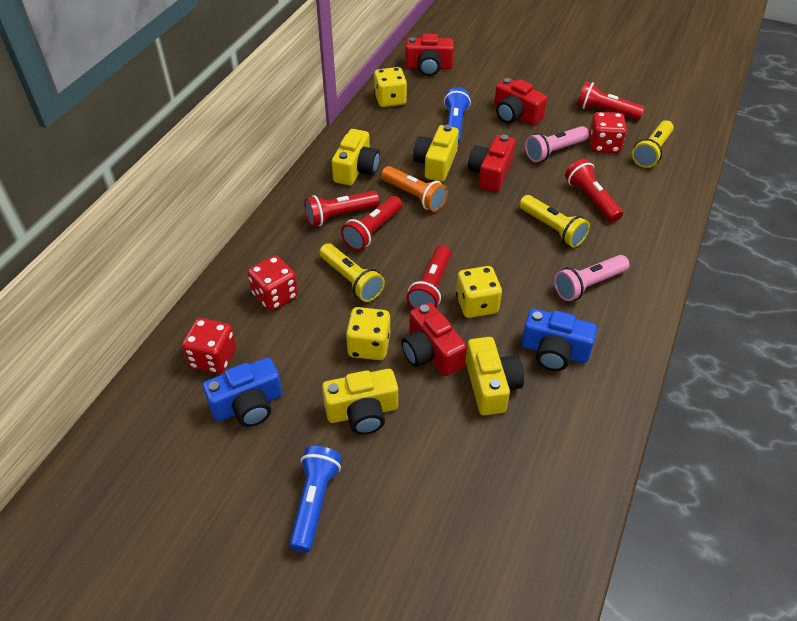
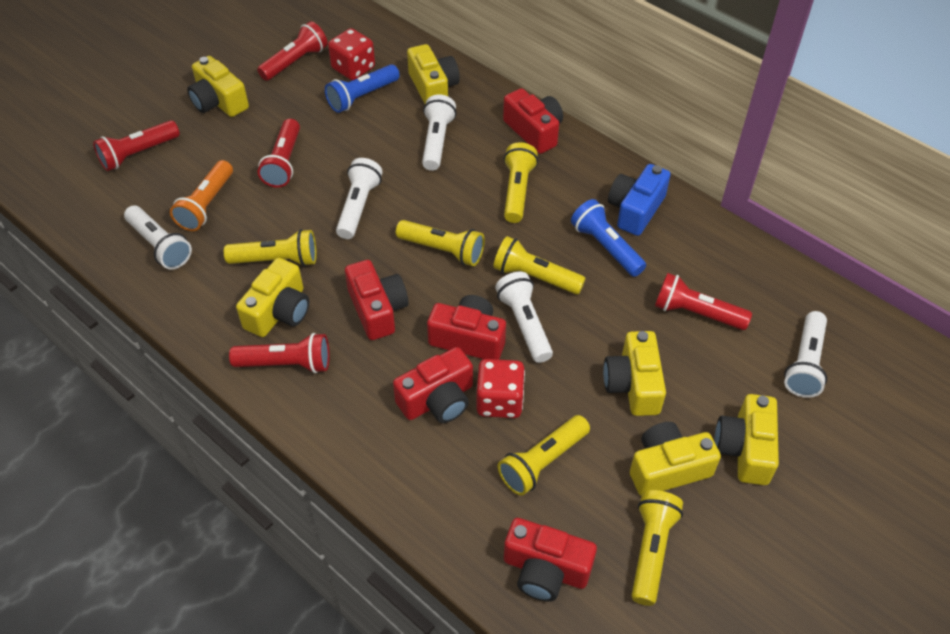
blue camera: [203,357,282,427] [522,308,597,371] = 2 -> [608,164,671,236] = 1
pink flashlight: [525,126,589,162] [554,255,629,301] = 2 -> none = 0
red camera: [401,302,467,376] [405,34,454,76] [468,135,515,192] [494,78,547,126] = 4 -> [345,260,408,340] [393,347,473,423] [427,295,506,359] [503,88,563,154] [504,518,597,602] = 5
red dice: [182,318,236,374] [248,255,298,311] [589,112,627,153] = 3 -> [328,28,375,80] [477,359,525,418] = 2
white flashlight: none = 0 -> [124,205,192,270] [336,158,383,239] [422,94,456,171] [495,271,553,363] [784,311,827,398] = 5
yellow camera: [322,369,398,435] [332,129,380,186] [413,125,459,182] [465,337,524,416] = 4 -> [187,56,249,117] [236,258,309,337] [407,44,460,104] [603,331,666,416] [630,422,721,496] [715,394,779,485] = 6
yellow dice: [346,307,390,360] [374,67,407,107] [456,266,502,318] = 3 -> none = 0
yellow flashlight: [319,243,385,302] [519,195,590,247] [632,120,674,168] = 3 -> [224,229,317,267] [396,220,485,266] [493,236,586,294] [498,415,590,496] [503,142,538,223] [631,490,683,606] = 6

